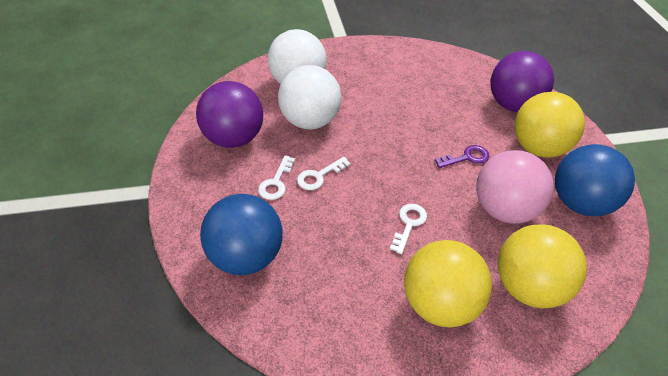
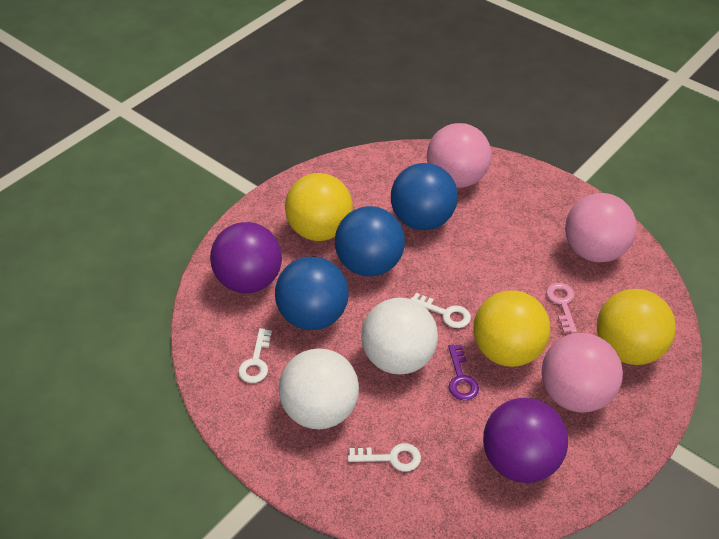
blue ball: [200,194,283,275] [555,144,635,216] = 2 -> [275,256,349,330] [335,206,405,277] [391,163,458,230] = 3
pink ball: [476,150,554,224] = 1 -> [427,123,491,188] [541,333,623,413] [565,193,637,262] = 3
pink key: none = 0 -> [546,283,577,333] = 1

